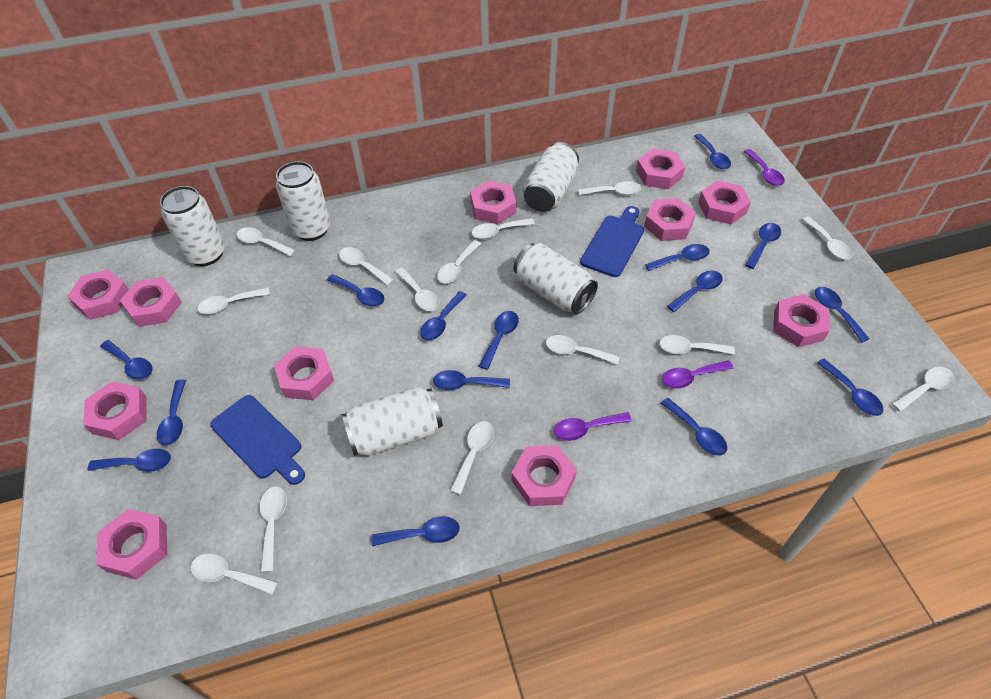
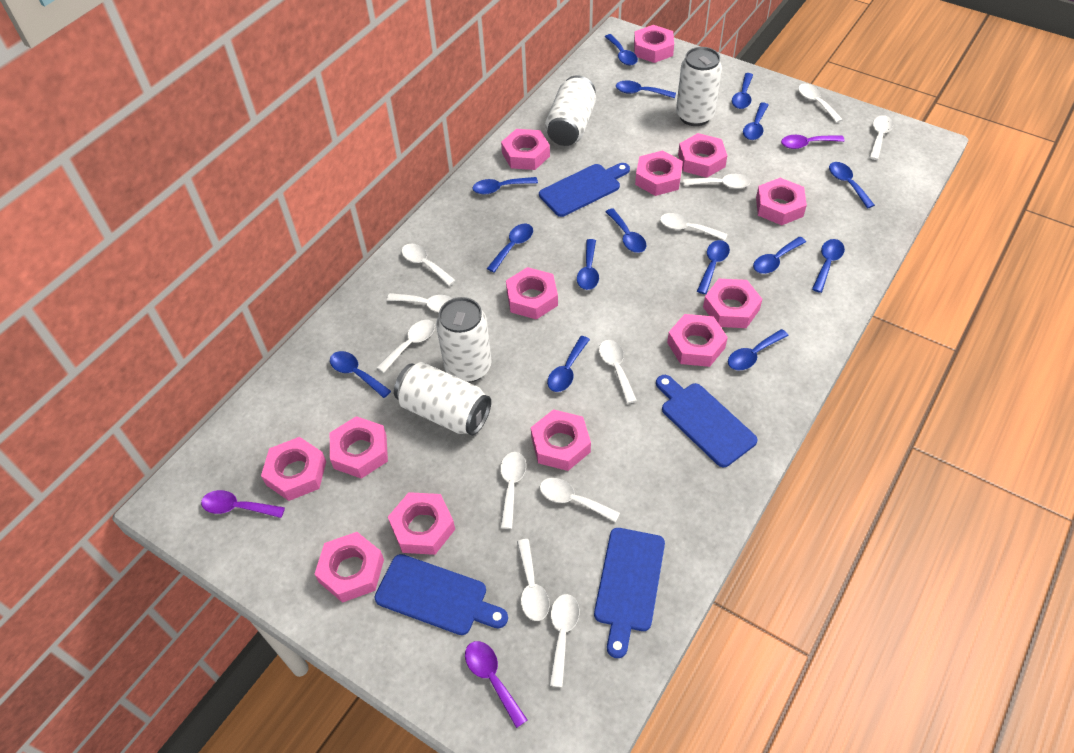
blue cutting board: [210,395,305,485] [580,206,644,277] = 2 -> [375,554,508,635] [539,163,630,217] [594,528,665,658] [656,375,758,467] = 4
pink nut: [67,269,129,320] [83,381,146,440] [96,509,167,580] [120,277,182,327] [274,346,334,400] [470,181,516,224] [512,445,577,506] [636,149,685,189] [644,198,696,241] [698,180,751,224] [774,294,830,347] = 11 -> [261,437,326,501] [314,532,384,603] [330,416,388,479] [388,492,455,555] [501,129,550,170] [506,267,558,320] [531,409,591,471] [634,25,674,63] [635,150,683,196] [667,314,728,367] [678,133,727,178] [703,279,762,328] [756,178,807,225] = 13
white can: [160,186,225,266] [276,161,330,241] [342,386,443,456] [514,243,598,314] [523,142,579,212] = 5 -> [394,362,491,435] [436,297,492,383] [545,75,596,146] [676,47,722,126] = 4
white spoon: [190,553,278,595] [197,287,270,314] [237,227,296,256] [260,486,287,572] [339,247,394,286] [395,268,439,311] [437,240,481,283] [450,421,494,495] [472,218,535,239] [546,335,620,365] [578,181,641,195] [659,335,735,355] [802,216,852,259] [892,367,955,412] = 14 -> [377,320,435,373] [387,293,453,312] [401,244,456,286] [500,452,526,529] [517,539,550,621] [540,478,620,523] [549,594,579,687] [599,340,637,404] [660,213,728,241] [683,174,751,189] [798,84,843,123] [869,115,893,160] = 12

